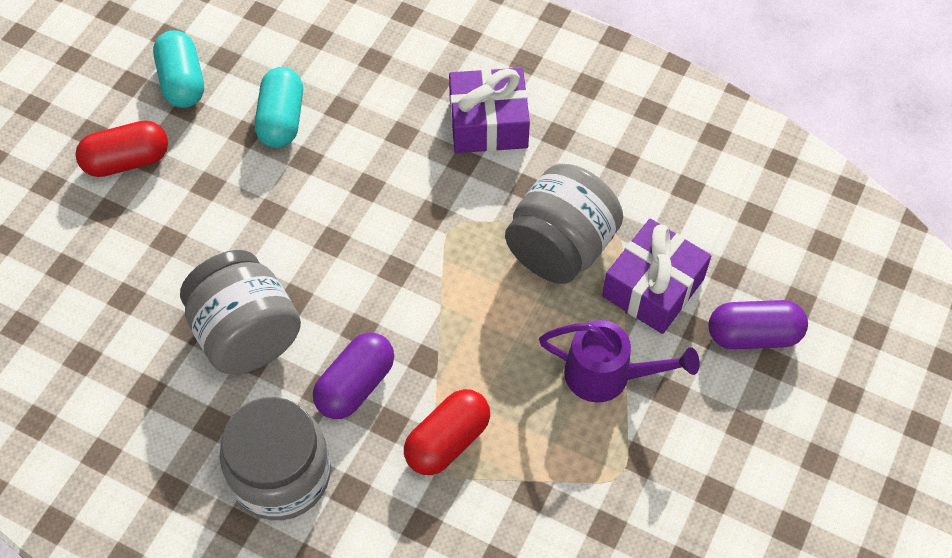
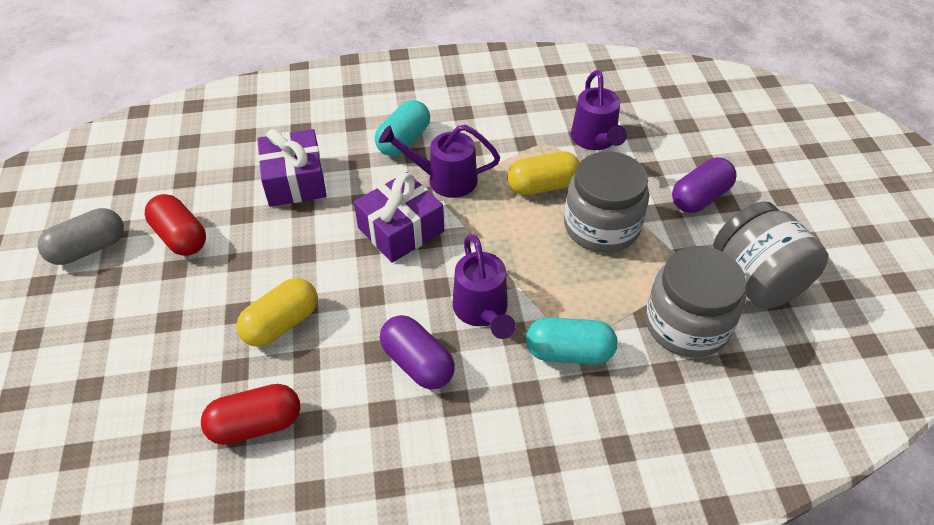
grey capsule: none = 0 -> [38,208,124,265] = 1
purple watering can: [539,320,700,403] = 1 -> [379,125,500,198] [452,234,516,339] [571,70,627,150] = 3
yellow capsule: none = 0 -> [236,278,318,347] [507,151,580,195] = 2

